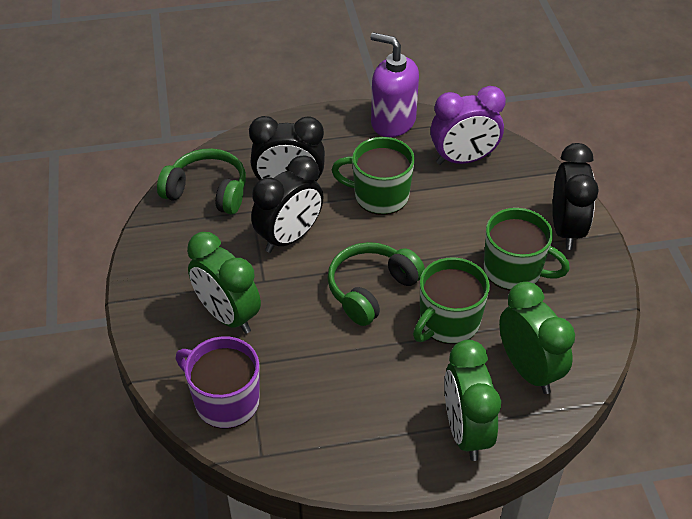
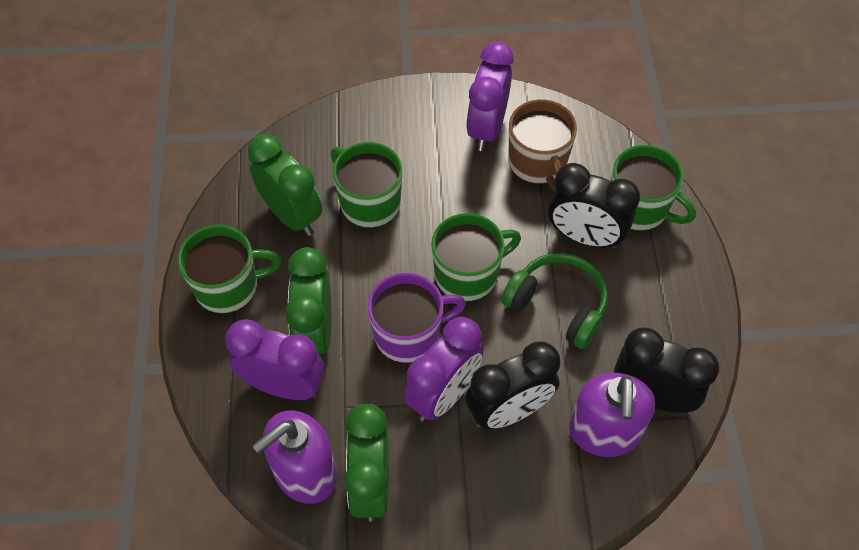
brown mug: none = 0 -> [509,99,577,190] = 1
green headphones: [157,148,246,214] [327,242,425,326] = 2 -> [501,253,608,349] = 1
green mug: [332,137,415,215] [413,257,490,344] [484,208,570,291] = 3 -> [178,225,281,314] [330,142,403,228] [431,213,521,302] [611,145,696,231] = 4
purple clock: [430,86,506,165] = 1 -> [225,319,324,400] [404,317,483,421] [466,42,514,151] = 3
purple soap dispenser: [370,32,419,137] = 1 -> [252,411,337,504] [569,373,655,457] = 2

